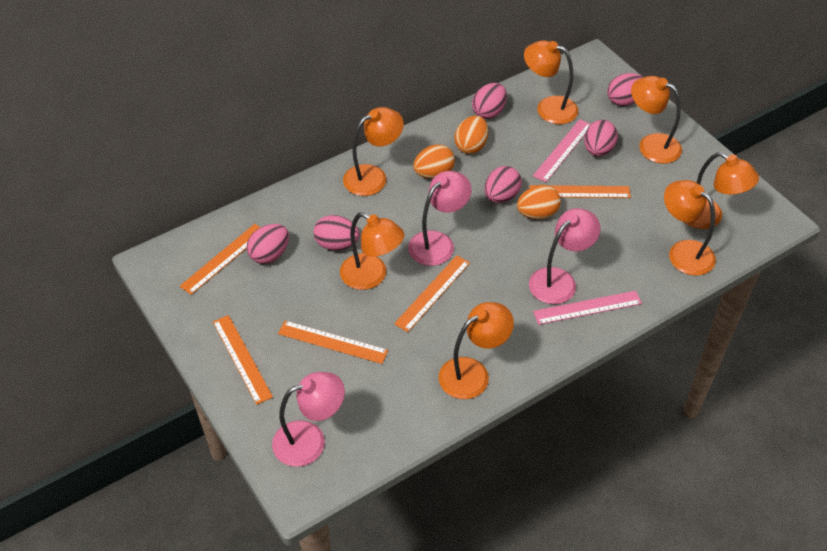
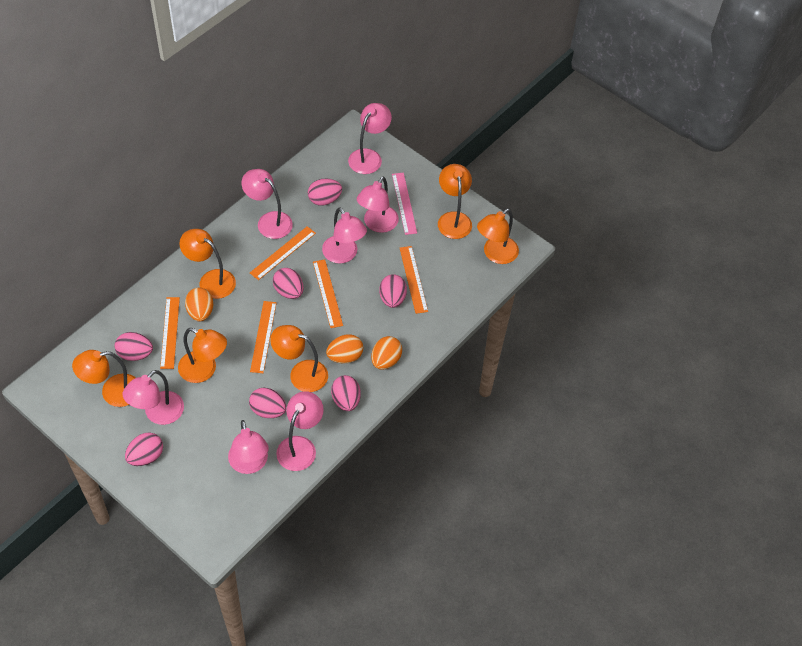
orange lamp: [340,212,404,290] [343,107,404,196] [438,302,514,399] [524,40,578,124] [631,76,682,164] [664,180,716,276] [684,152,759,229] = 7 -> [72,350,136,407] [178,328,227,383] [179,229,236,299] [270,325,328,392] [438,164,472,239] [477,208,519,264] = 6
pink egg: [247,224,289,264] [313,215,360,250] [472,83,507,119] [484,166,522,203] [584,120,618,156] [607,73,643,106] = 6 -> [115,332,153,361] [125,433,163,466] [249,387,286,418] [273,268,304,299] [308,179,342,206] [331,375,361,411] [379,274,407,308] = 7
pink lamp: [272,372,345,467] [408,171,472,266] [529,208,601,304] = 3 -> [123,370,184,425] [228,420,269,474] [242,169,293,239] [276,391,324,471] [322,207,367,263] [348,103,392,174] [357,176,399,233] = 7
pink ruler: [533,119,591,182] [533,291,642,325] = 2 -> [392,173,417,235] = 1

